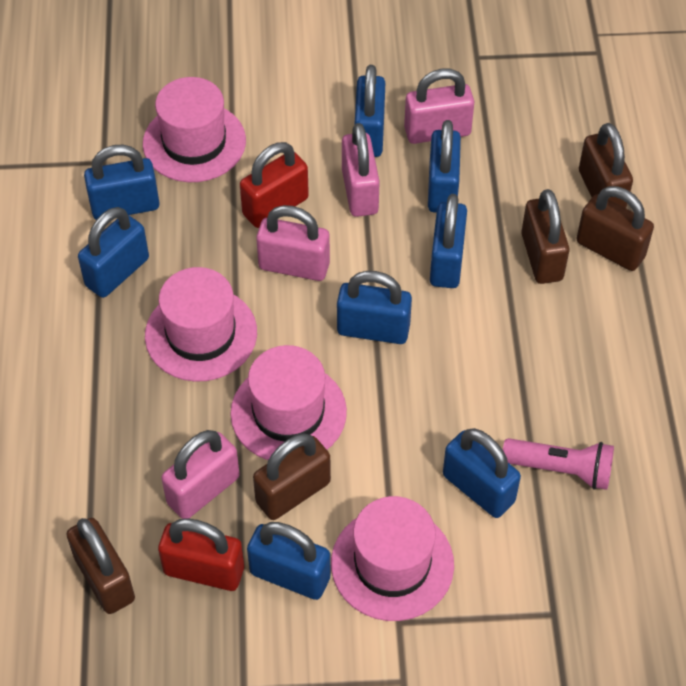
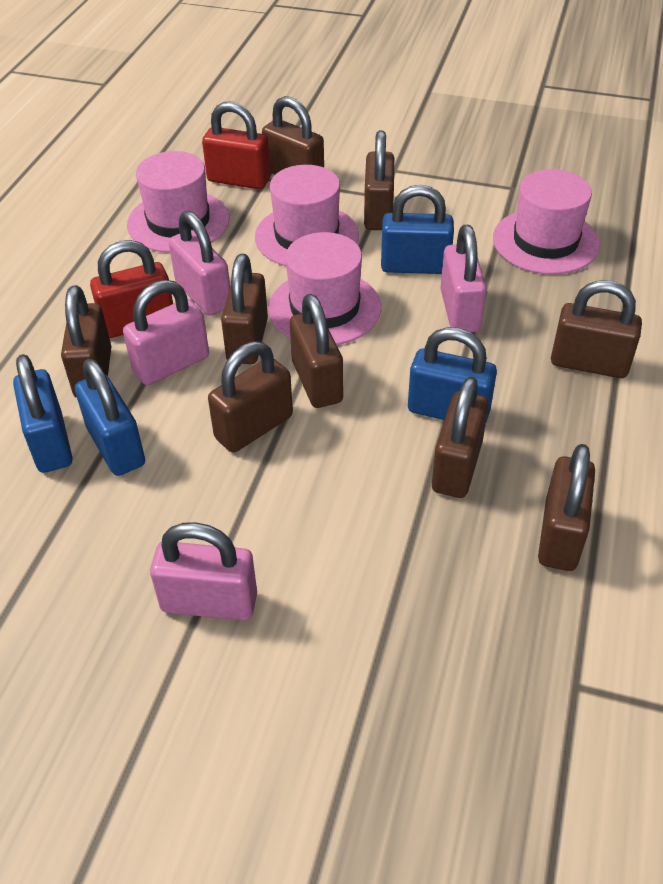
blue padlock: [78,207,149,298] [84,145,159,220] [247,522,331,600] [337,271,412,344] [355,65,385,157] [428,120,461,213] [430,194,467,288] [443,428,521,518] = 8 -> [13,354,73,473] [75,359,145,476] [381,185,454,274] [408,327,497,422] = 4
brown padlock: [66,518,135,614] [253,433,331,520] [521,189,570,284] [576,186,654,271] [579,123,633,208] = 5 -> [61,285,111,398] [208,341,293,453] [221,254,268,364] [262,96,324,175] [290,294,343,408] [364,130,394,230] [432,377,489,498] [538,444,595,571] [551,280,642,378] = 9
pink flashlight: [503,438,614,490] = 1 -> none = 0

